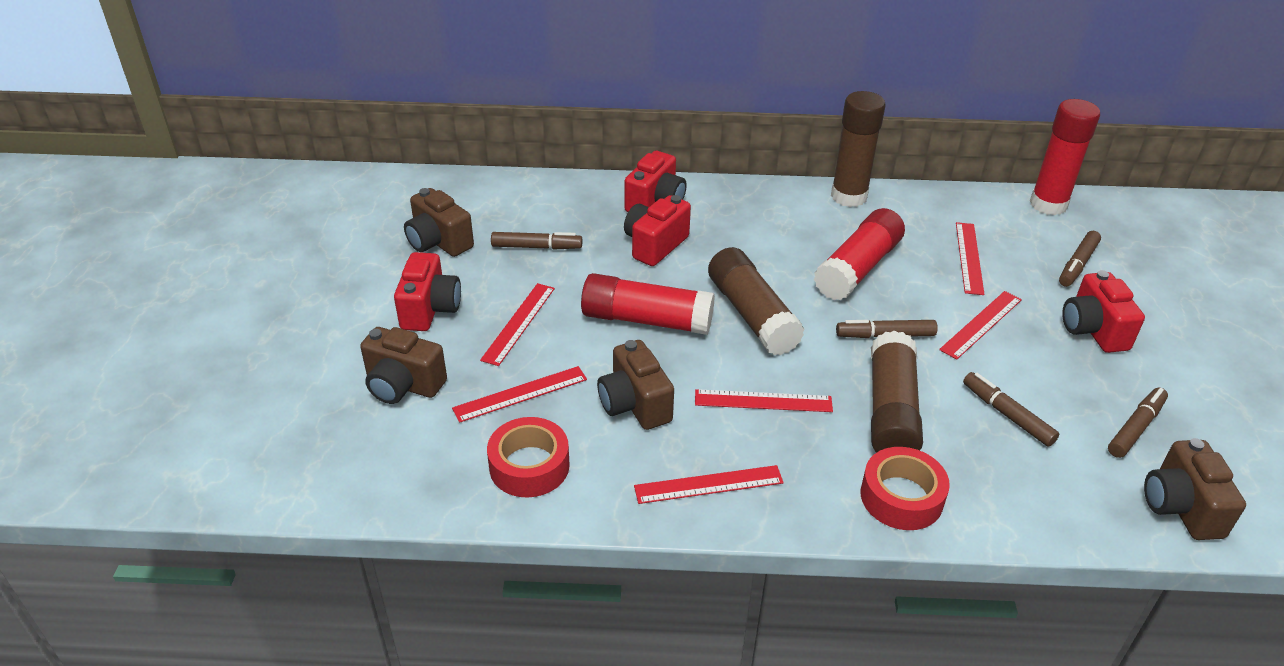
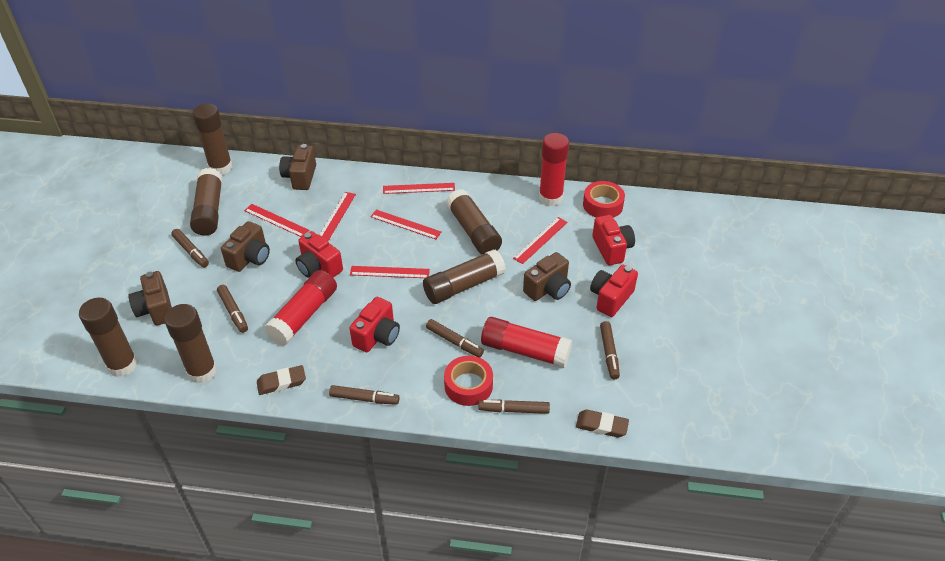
brown eraser: none = 0 -> [257,365,306,395] [576,410,629,438] = 2
brown glue stick: [708,247,804,355] [831,91,886,207] [871,330,923,453] = 3 -> [79,298,138,377] [164,304,217,383] [190,168,223,236] [192,103,233,175] [423,249,506,304] [446,189,502,255] = 6
brown marker: [491,232,582,250] [836,320,938,338] [963,372,1059,447] [1059,231,1101,287] [1108,388,1168,458] = 5 -> [171,229,209,267] [217,285,248,333] [329,385,400,405] [426,319,484,358] [478,400,550,414] [600,321,620,379] = 6

